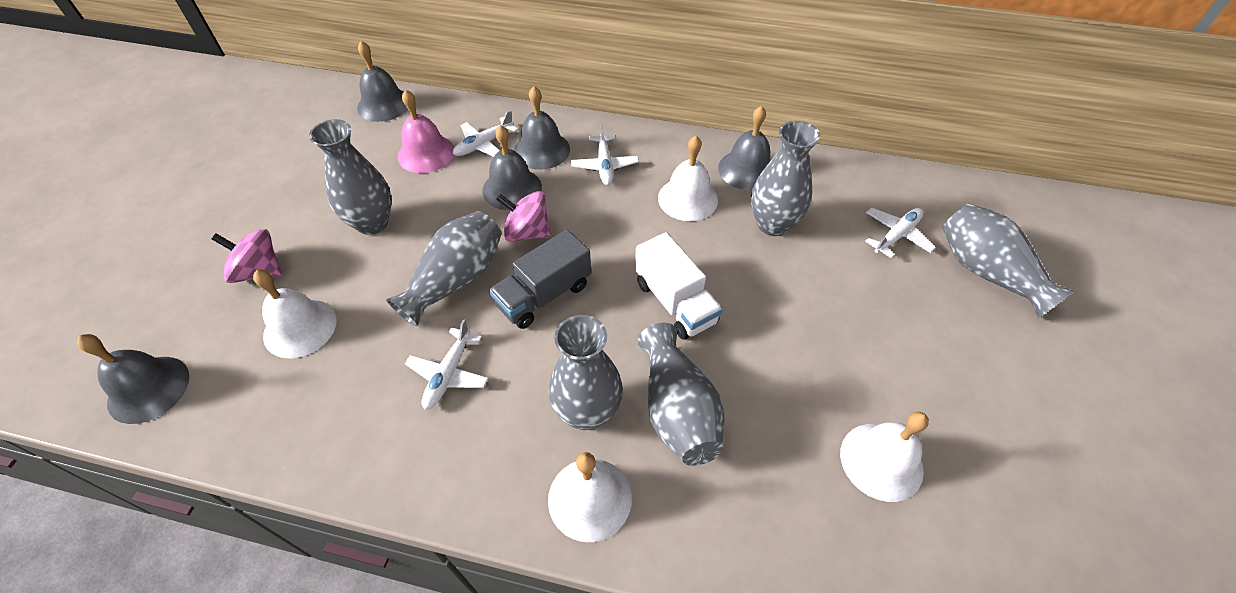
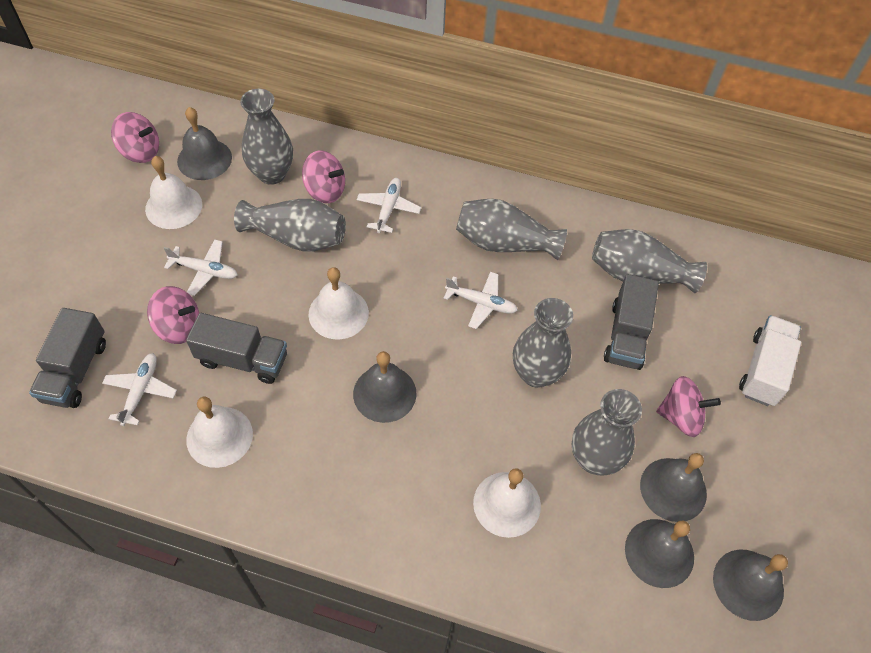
grey truck: [489,230,591,329] = 1 -> [29,308,106,408] [186,313,287,384] [604,274,659,370] = 3
pink bell: [397,89,454,173] = 1 -> none = 0
pink spinning top: [212,229,282,283] [496,191,551,242] = 2 -> [111,112,159,163] [147,286,199,344] [302,150,345,203] [656,376,721,437] = 4

